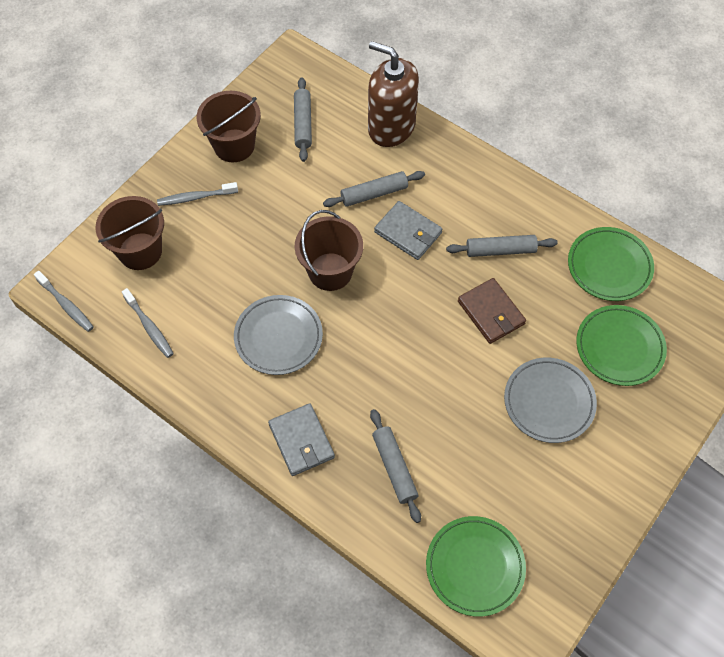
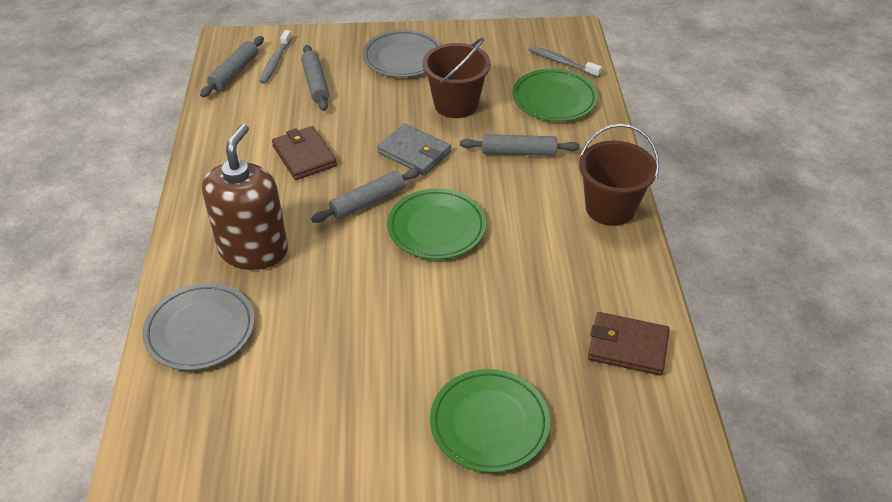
brown bucket: [95,196,164,270] [197,91,261,162] [295,210,363,291] = 3 -> [422,37,491,118] [579,124,659,226] = 2
brown wallet: [458,278,526,344] = 1 -> [272,126,337,180] [588,312,670,376] = 2
grey toothbrush: [34,271,94,332] [122,288,174,358] [157,182,238,206] = 3 -> [259,30,292,84] [528,46,602,77] = 2
grey wallet: [268,403,335,476] [374,201,443,260] = 2 -> [377,123,451,175] = 1

